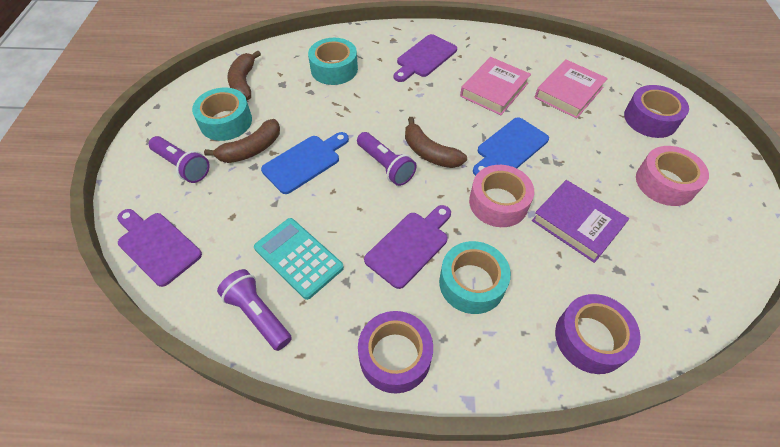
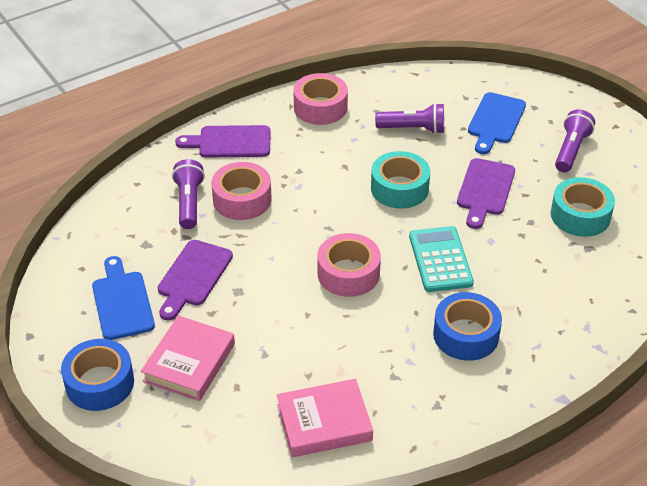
blue tape: none = 0 -> [61,339,134,411] [433,292,502,361] = 2
brown banana: [204,119,280,163] [228,50,261,100] [405,117,467,168] = 3 -> none = 0
pink tape: [469,165,534,227] [636,146,709,206] = 2 -> [211,162,272,220] [293,73,348,125] [318,233,381,297] = 3
purple book: [532,180,629,263] = 1 -> none = 0
purple tape: [358,311,433,393] [555,294,641,374] [624,85,689,138] = 3 -> none = 0
turquoise tape: [192,88,252,141] [308,38,358,85] [439,241,511,314] = 3 -> [371,151,430,209] [551,177,615,237] = 2

